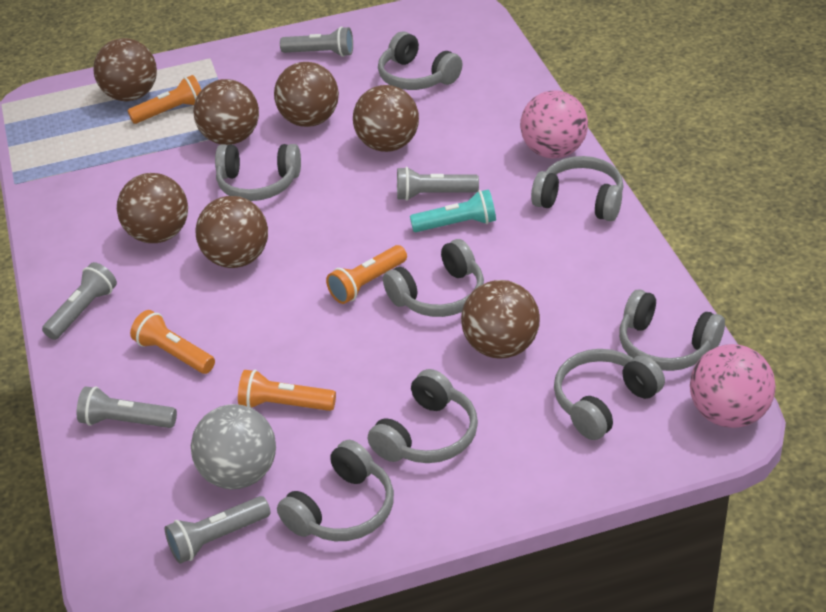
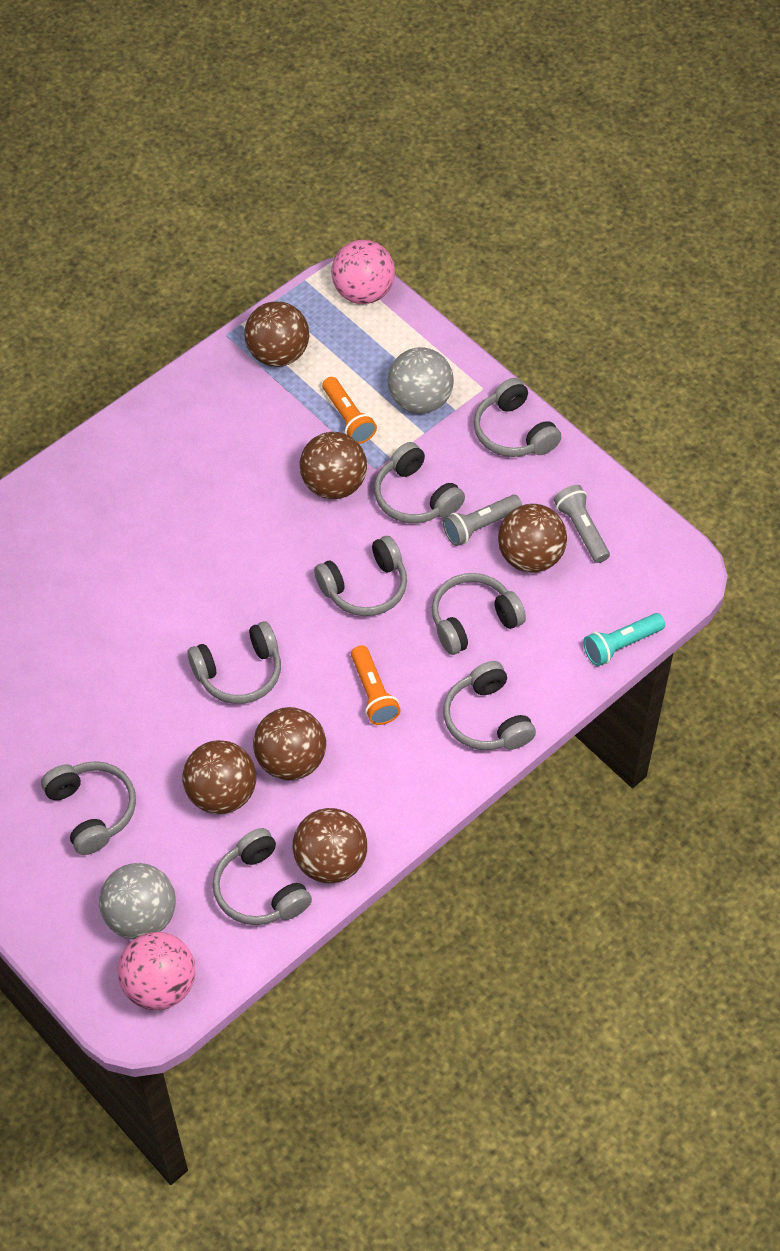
brown ball: [93,38,157,101] [117,173,188,243] [193,79,259,145] [196,196,268,268] [274,62,339,127] [353,85,419,152] [461,280,540,359] = 7 -> [183,740,256,814] [244,301,309,367] [253,707,326,780] [293,808,367,884] [300,432,367,499] [498,504,567,573] = 6
grey ball: [191,404,276,489] = 1 -> [99,863,176,940] [388,347,454,414] = 2
grey flashlight: [42,262,117,340] [76,386,177,428] [165,496,271,564] [280,26,353,57] [397,167,479,201] = 5 -> [443,495,522,546] [554,485,610,563] = 2
orange flashlight: [128,75,201,124] [130,310,215,374] [238,370,336,411] [326,245,407,304] = 4 -> [322,377,377,444] [351,645,401,725] = 2

